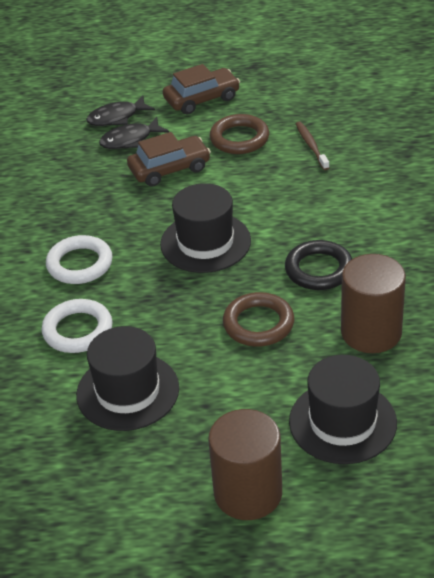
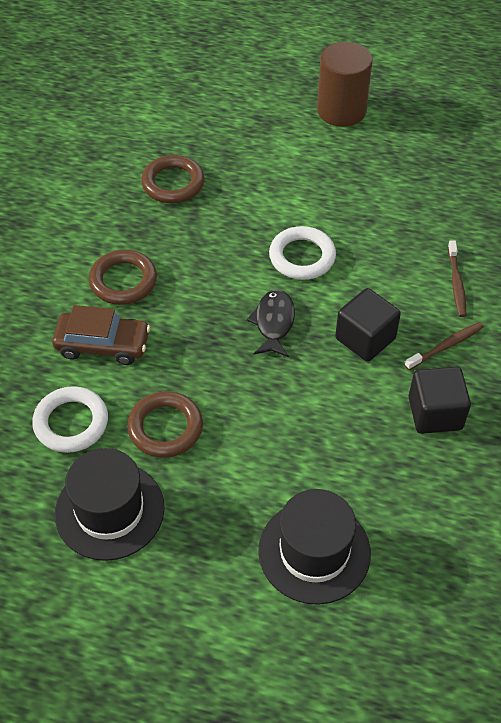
black cube: none = 0 -> [335,288,401,362] [409,366,471,434] = 2
black fish: [86,96,155,126] [99,117,169,149] = 2 -> [247,289,295,357] = 1
black hat: [76,326,179,431] [160,183,251,273] [289,355,397,464] = 3 -> [55,448,165,561] [258,489,371,605] = 2
black ring: [285,240,352,290] = 1 -> none = 0
brown car: [127,132,211,187] [163,64,240,115] = 2 -> [52,305,150,365] = 1
brown cylinder: [208,409,282,520] [341,254,406,353] = 2 -> [317,42,373,127] = 1
brown ring: [210,114,269,154] [223,292,294,347] = 2 -> [89,250,157,305] [127,391,203,458] [141,155,205,203] = 3
brown toothbrush: [296,121,329,170] = 1 -> [405,322,484,370] [448,240,466,317] = 2

